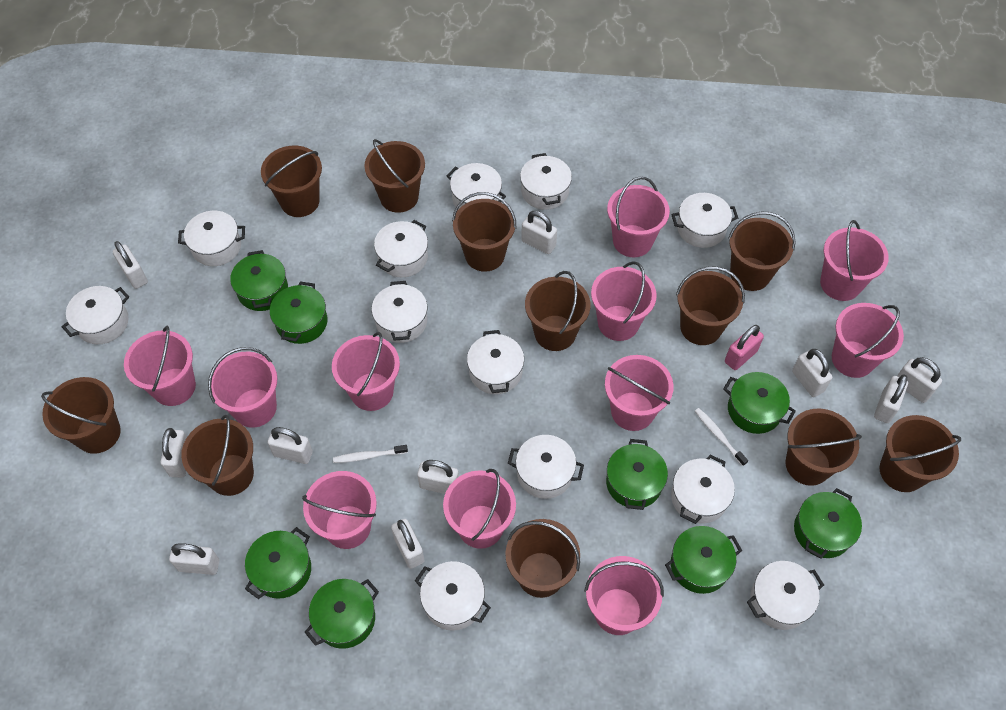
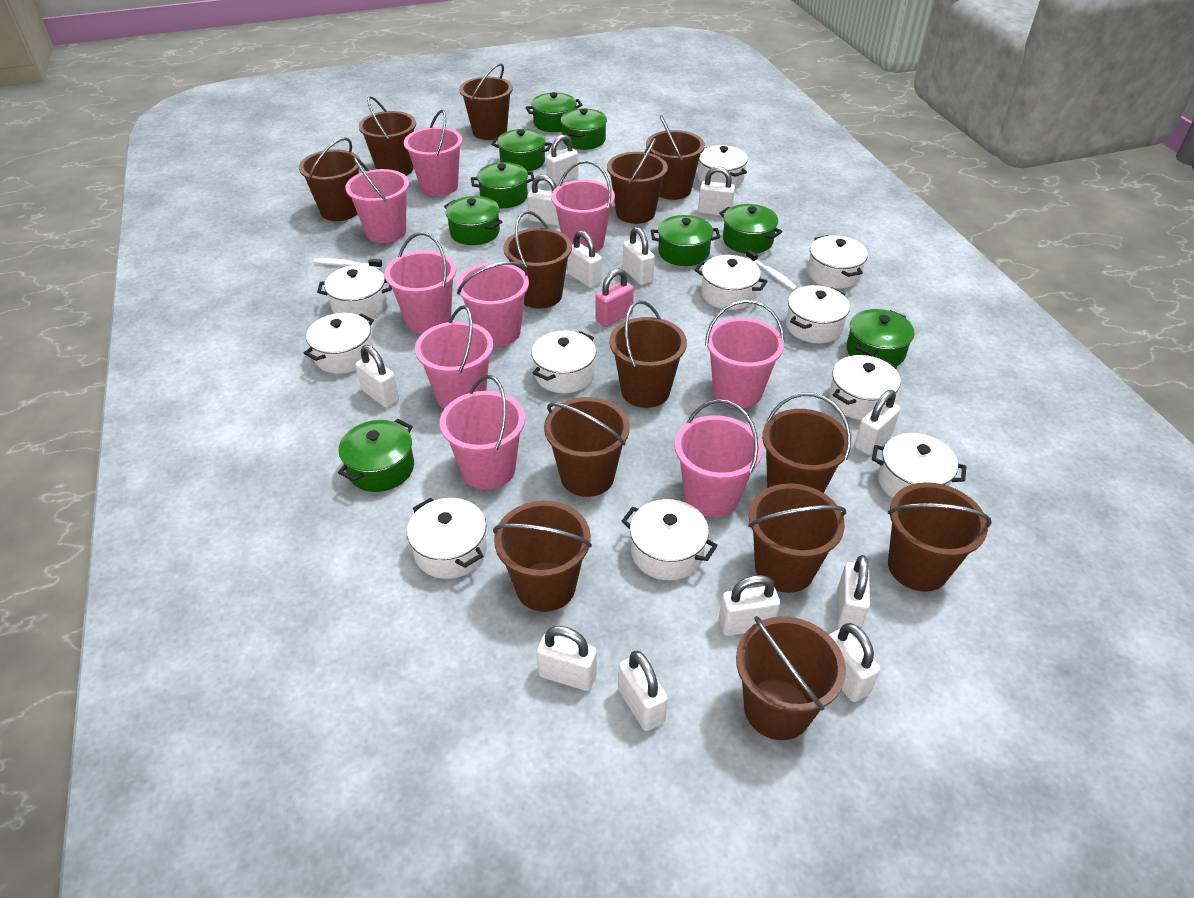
brown bucket: [41,377,121,454] [181,415,254,496] [261,146,322,217] [364,139,425,213] [452,192,516,272] [505,519,580,598] [525,271,590,351] [676,266,745,345] [728,212,796,291] [786,409,862,486] [880,415,961,492] = 11 -> [299,137,361,221] [359,96,416,176] [459,63,513,140] [493,501,592,612] [503,211,572,308] [544,397,630,497] [607,138,668,224] [609,300,687,408] [646,115,705,200] [736,616,846,740] [748,483,846,593] [762,393,851,493] [888,482,992,592] = 13
green pot: [230,250,288,311] [245,527,311,599] [270,281,328,344] [305,579,379,649] [606,439,668,510] [665,526,742,594] [723,372,796,434] [794,488,862,559] = 8 -> [338,419,414,492] [444,196,502,245] [471,162,534,208] [491,129,552,172] [525,92,582,132] [561,108,607,150] [651,215,720,266] [719,204,782,254] [846,309,914,366] = 9
pink bucket: [124,325,196,406] [208,347,277,428] [302,471,377,549] [332,332,400,411] [443,469,516,549] [584,556,664,635] [591,261,657,341] [605,355,674,431] [607,177,670,257] [820,220,889,301] [832,303,904,378] = 11 -> [345,157,409,243] [385,232,456,334] [404,110,463,196] [415,305,493,409] [440,375,525,490] [457,262,529,347] [551,161,615,253] [675,399,763,517] [705,300,785,408] = 9
white padlock: [113,241,148,289] [161,428,187,477] [169,543,219,575] [268,427,313,464] [391,519,425,569] [417,460,459,494] [521,211,557,254] [792,349,832,397] [874,374,908,423] [897,357,942,403] = 10 -> [356,345,399,408] [527,175,559,226] [537,626,597,691] [546,135,578,185] [567,231,602,288] [618,651,668,731] [623,227,655,285] [698,166,735,216] [719,575,780,636] [829,623,880,702] [837,555,870,629] [854,390,900,455] = 12
white pot: [62,286,129,344] [178,211,245,266] [371,281,427,343] [374,220,428,277] [415,561,491,631] [447,163,506,210] [467,330,524,394] [508,435,584,499] [520,153,572,210] [671,193,738,248] [671,454,735,524] [747,561,824,630] = 12 -> [304,313,374,374] [317,265,392,318] [407,498,487,579] [531,331,596,393] [622,499,718,580] [694,255,768,310] [698,145,748,188] [786,285,850,343] [808,235,868,289] [829,355,901,420] [872,433,966,498] = 11

